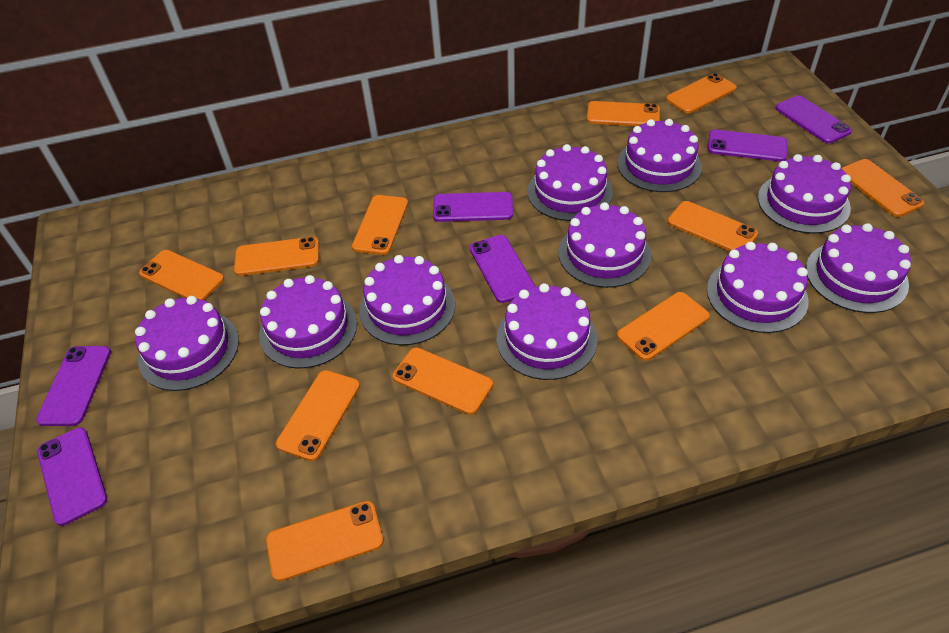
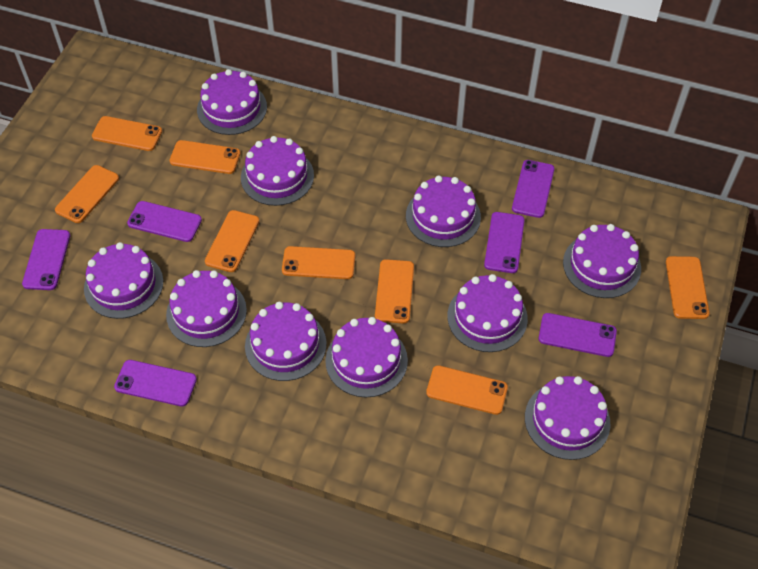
orange phone: [139,250,224,300] [234,237,319,276] [266,501,383,581] [276,370,360,461] [352,195,408,255] [392,347,493,415] [587,101,660,126] [617,292,710,361] [666,73,737,114] [667,201,758,251] [841,159,924,217] = 11 -> [55,165,119,223] [92,116,162,151] [170,140,241,174] [205,210,259,272] [282,246,355,279] [375,259,414,324] [426,365,508,415] [666,256,710,319] = 8

